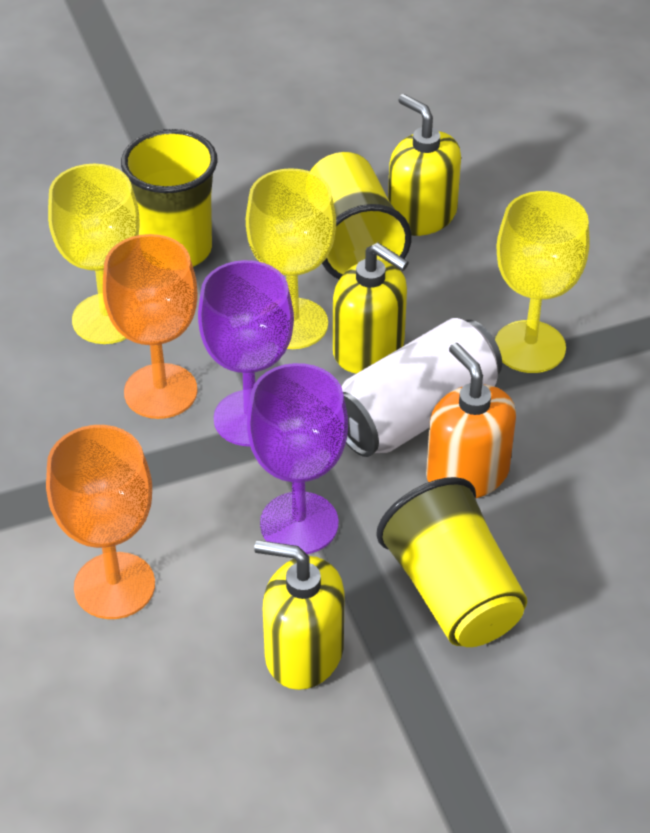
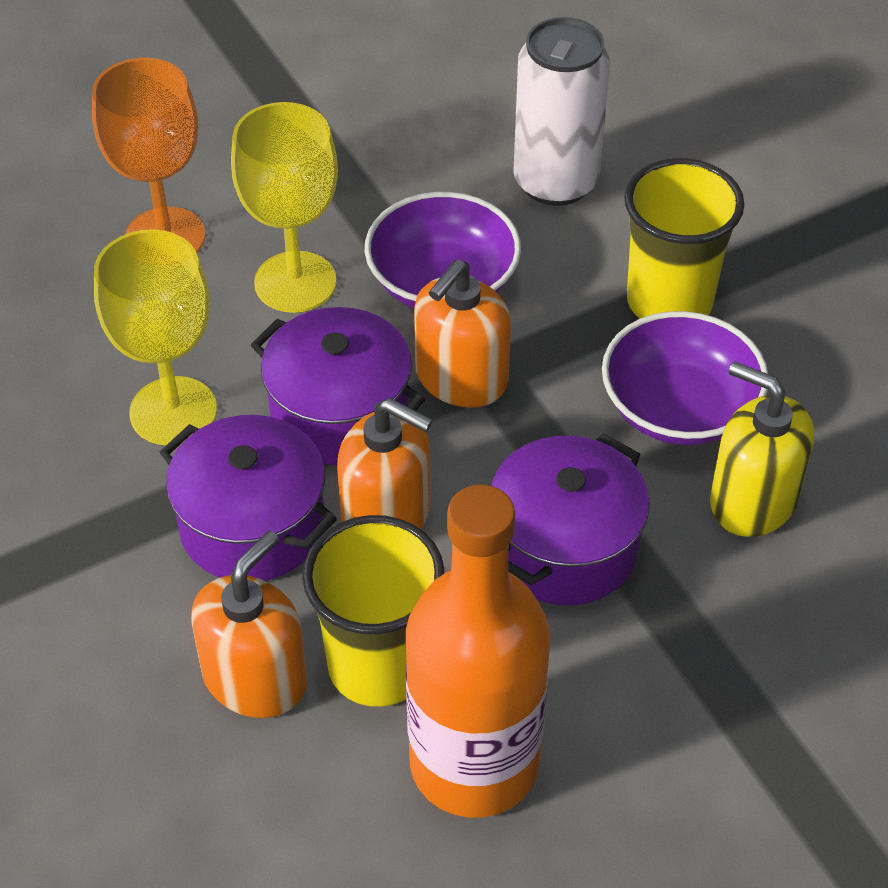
orange bottle: none = 0 -> [406,484,550,818] = 1
orange goblet: [46,425,155,619] [103,234,198,419] = 2 -> [92,58,206,253] = 1
orange soap dispenser: [426,343,516,498] = 1 -> [191,531,307,718] [337,398,433,529] [414,260,511,408] = 3
purple bowl: none = 0 -> [365,192,521,308] [602,311,768,445] = 2
purple goblet: [198,260,294,446] [247,363,348,554] = 2 -> none = 0
purple pot: none = 0 -> [159,415,337,581] [251,307,425,465] [491,433,650,606] = 3
yellow cup: [121,129,218,267] [310,152,412,279] [376,477,527,647] = 3 -> [302,515,445,707] [624,158,745,319] = 2
yellow goblet: [48,164,139,344] [246,168,336,349] [495,191,590,373] = 3 -> [94,229,217,445] [231,102,338,313] = 2
yellow soap dispenser: [254,540,345,690] [333,243,409,373] [388,94,461,236] = 3 -> [710,361,814,537] = 1

